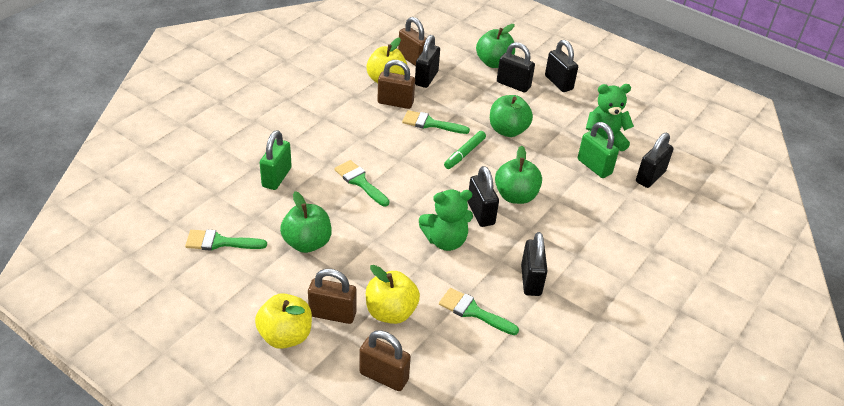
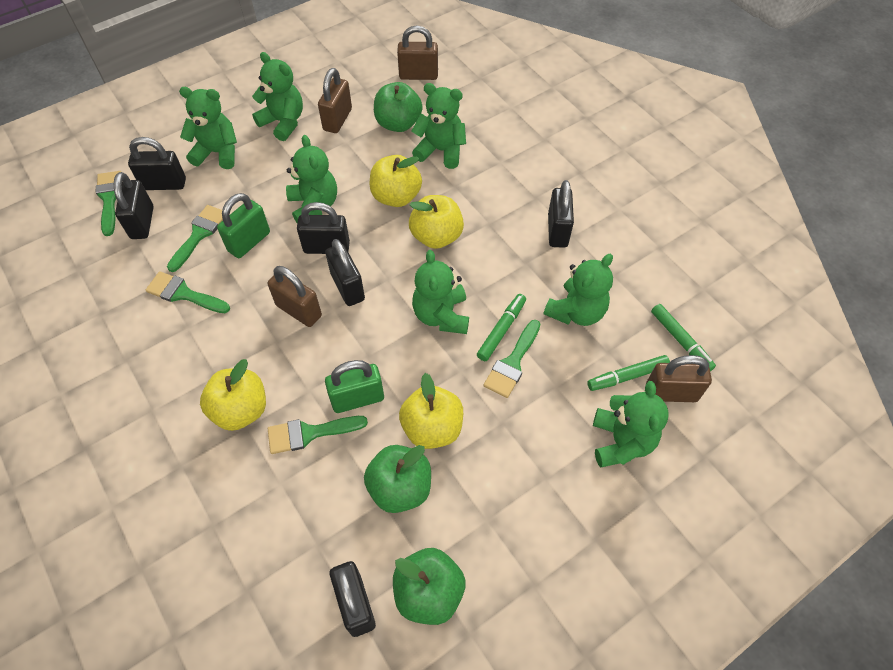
green apple: [280,191,332,253] [476,24,515,68] [490,95,533,137] [495,146,542,204] = 4 -> [364,445,431,513] [374,82,423,132] [393,548,465,625] = 3
green brush: [185,230,267,251] [334,160,389,206] [402,110,470,134] [439,288,519,335] = 4 -> [96,171,121,236] [146,271,230,313] [167,205,223,272] [268,416,368,454] [483,320,540,398] = 5
green marker: [444,131,486,169] = 1 -> [477,294,526,361] [587,355,670,391] [651,304,716,371] = 3
green teddy bear: [419,190,473,251] [586,84,634,151] = 2 -> [179,87,237,169] [252,52,303,141] [286,135,337,223] [412,83,466,169] [412,250,469,334] [544,254,613,326] [593,381,669,468] = 7
yellow apple: [255,293,312,349] [366,265,420,324] [367,37,407,83] = 3 -> [200,359,266,431] [370,155,422,207] [399,373,463,449] [409,195,464,249] = 4

